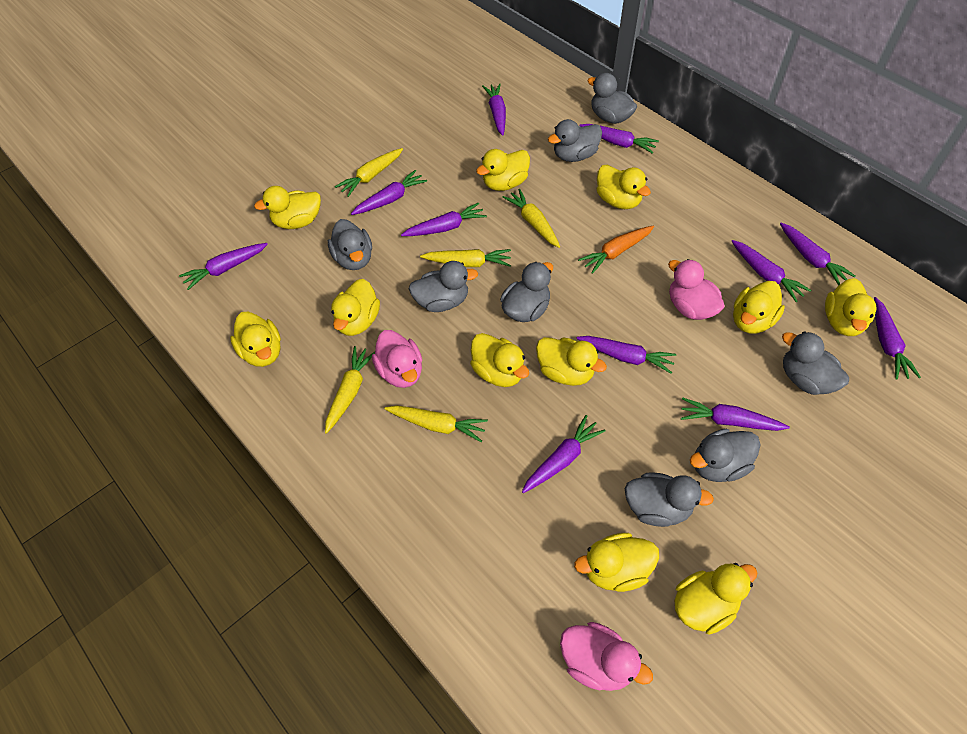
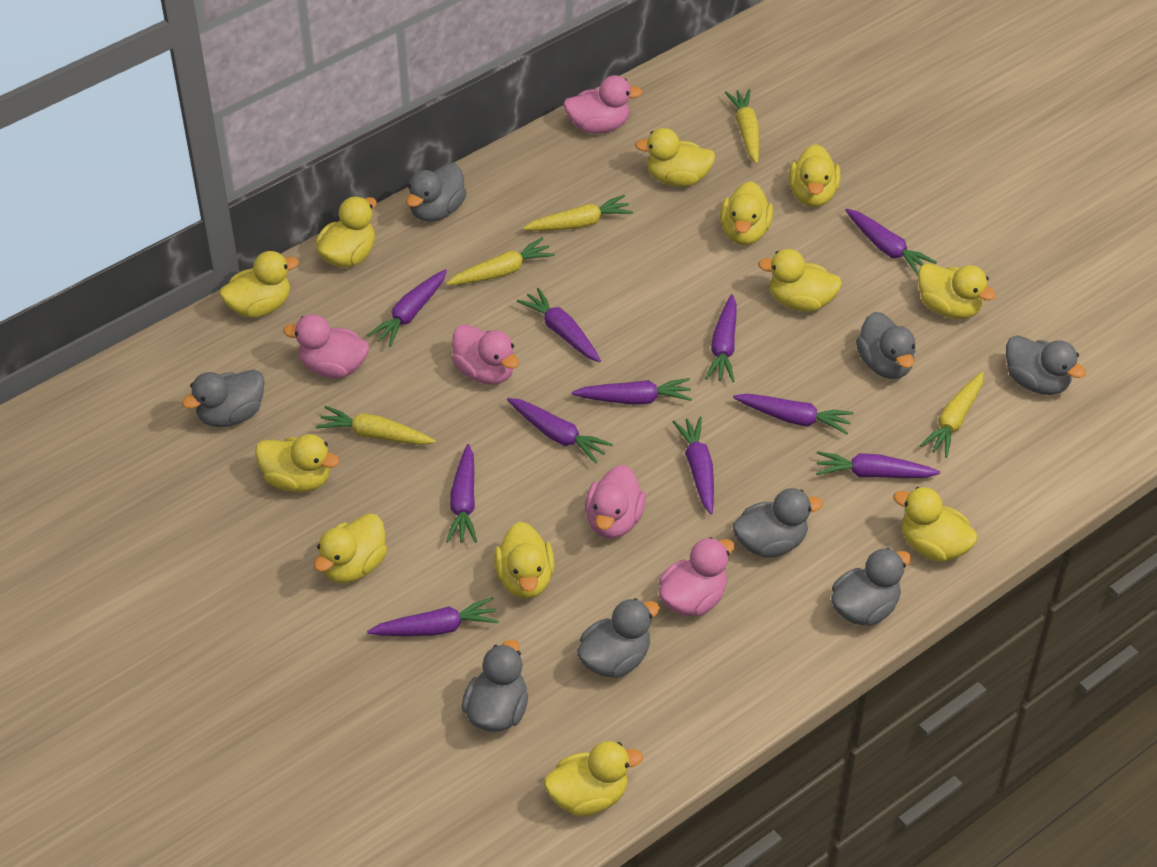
orange carrot: [578,226,654,274] = 1 -> none = 0
pink duck: [372,330,422,388] [560,622,653,691] [668,259,725,320] = 3 -> [283,314,369,378] [452,324,519,385] [563,75,643,133] [585,465,646,538] [659,537,735,616] = 5
yellow duck: [230,312,281,367] [254,186,321,229] [331,279,380,336] [470,333,529,387] [476,149,530,191] [536,337,607,386] [574,533,659,592] [597,165,651,209] [674,563,757,635] [733,281,785,334] [825,278,877,336] = 11 -> [219,251,299,318] [255,434,340,492] [314,513,387,583] [316,196,377,268] [494,522,555,599] [544,741,643,816] [635,128,716,187] [720,181,773,245] [758,249,842,312] [789,144,841,207] [893,487,978,562] [918,263,996,319] = 12

